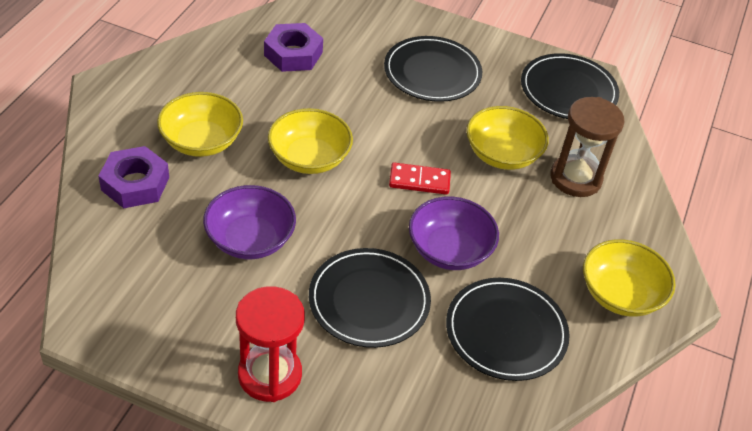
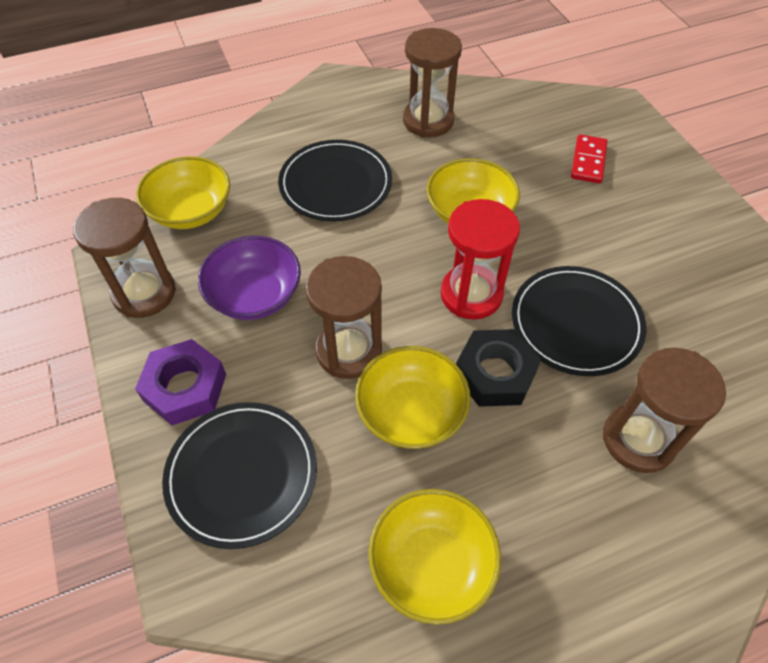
black nut: none = 0 -> [456,329,541,407] = 1
black plate: [309,248,431,348] [384,36,482,102] [446,278,570,381] [521,53,619,119] = 4 -> [162,402,317,549] [278,140,392,221] [512,266,646,376] = 3
brown hourglass: [550,97,625,197] = 1 -> [73,198,176,318] [305,256,382,379] [403,28,462,138] [603,348,726,473] = 4
purple bowl: [203,185,296,259] [409,196,499,270] = 2 -> [198,236,301,320] = 1
purple nut: [98,146,169,208] [264,23,323,72] = 2 -> [135,339,226,425] = 1

